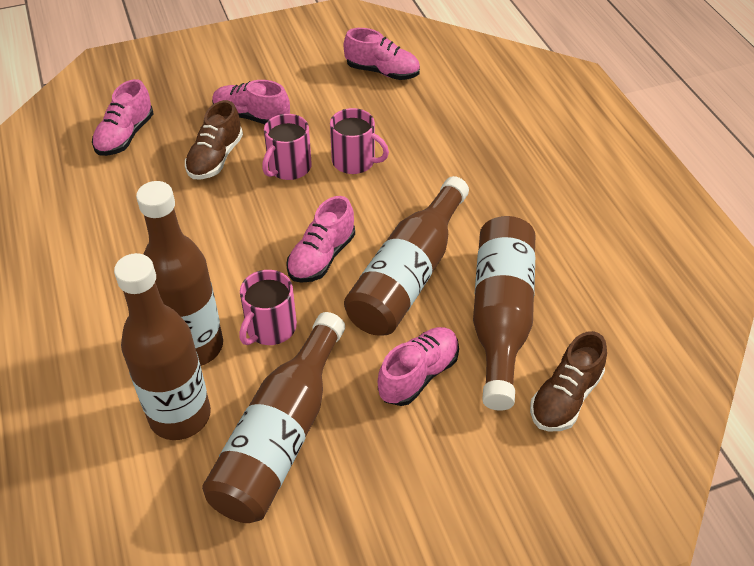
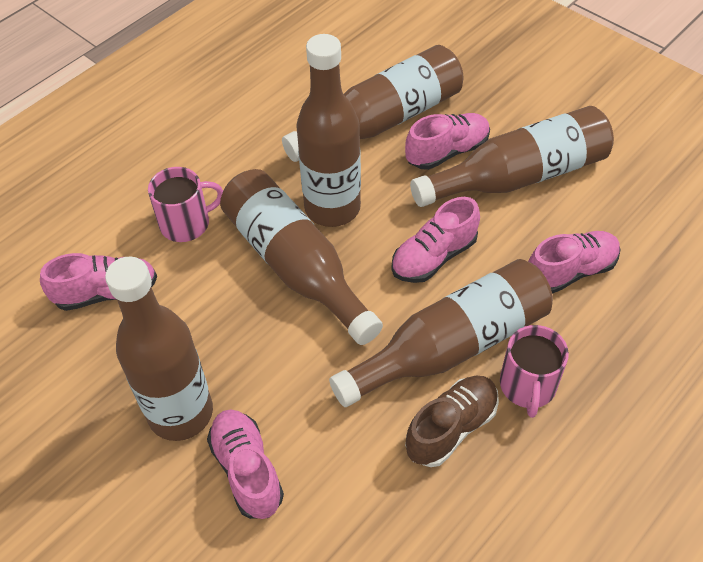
brown bottle: [114,253,211,440] [136,181,223,366] [202,312,345,523] [344,176,469,336] [473,216,535,411] = 5 -> [105,257,213,441] [220,169,383,345] [282,45,464,162] [296,34,361,227] [329,259,553,407] [410,106,614,207] = 6
brown shoe: [185,100,243,179] [530,331,607,431] = 2 -> [405,376,499,467] = 1
pink mug: [239,270,297,345] [262,114,312,180] [330,108,389,174] = 3 -> [148,167,223,242] [500,325,569,418] = 2

